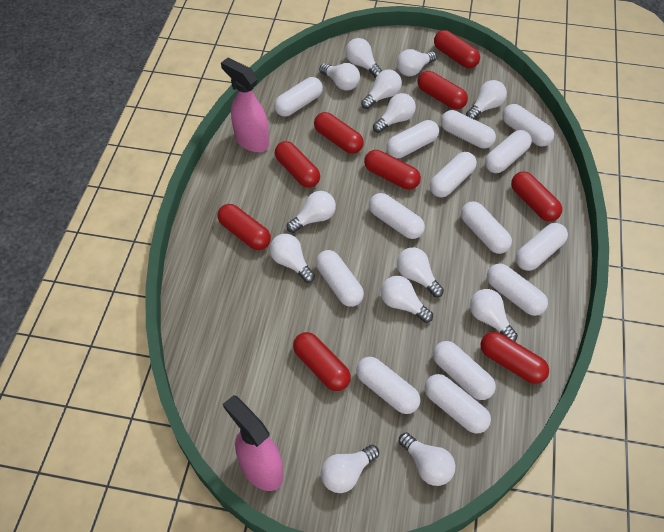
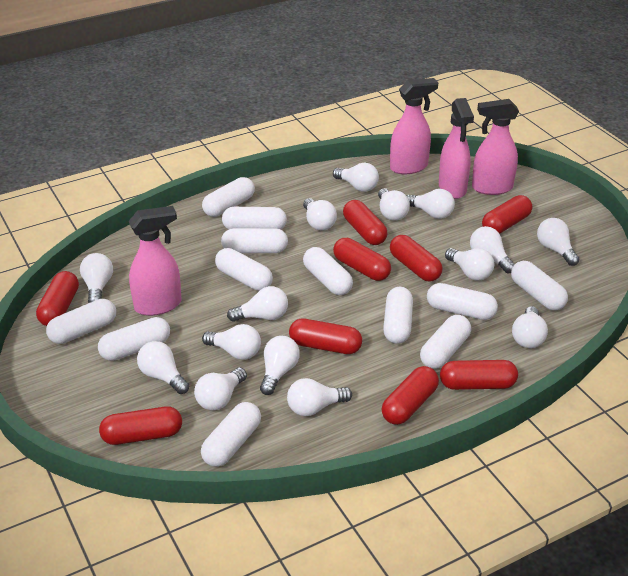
pink spray bottle: [221,58,269,152] [223,395,284,491] = 2 -> [128,206,182,316] [390,78,438,174] [439,98,474,199] [472,99,519,195] = 4
white capsule: [274,77,323,117] [316,250,364,307] [356,357,421,414] [369,193,425,239] [386,120,439,158] [424,374,491,434] [430,152,477,197] [433,341,496,400] [441,110,496,149] [461,201,512,254] [485,130,532,173] [487,263,548,316] [502,104,554,147] [516,223,568,271] = 14 -> [46,299,116,344] [98,317,170,361] [201,402,261,467] [202,177,255,217] [215,248,273,291] [221,228,288,253] [222,207,287,230] [303,247,353,295] [383,287,413,344] [420,315,471,369] [427,283,498,320] [511,261,568,310] = 12
white light bulb: [270,234,315,283] [287,191,336,233] [319,63,360,90] [321,445,379,493] [345,38,382,78] [361,69,402,109] [373,93,416,133] [381,276,433,323] [397,49,437,76] [397,247,444,297] [399,432,455,486] [466,80,507,120] [470,289,518,342] = 13 -> [80,253,113,303] [137,341,189,394] [194,368,247,410] [202,324,261,360] [227,286,288,322] [260,336,300,395] [287,378,352,416] [303,198,337,231] [333,163,379,192] [378,188,410,221] [406,189,455,219] [445,248,494,281] [470,226,515,273] [512,306,548,348] [537,218,580,266] = 15

